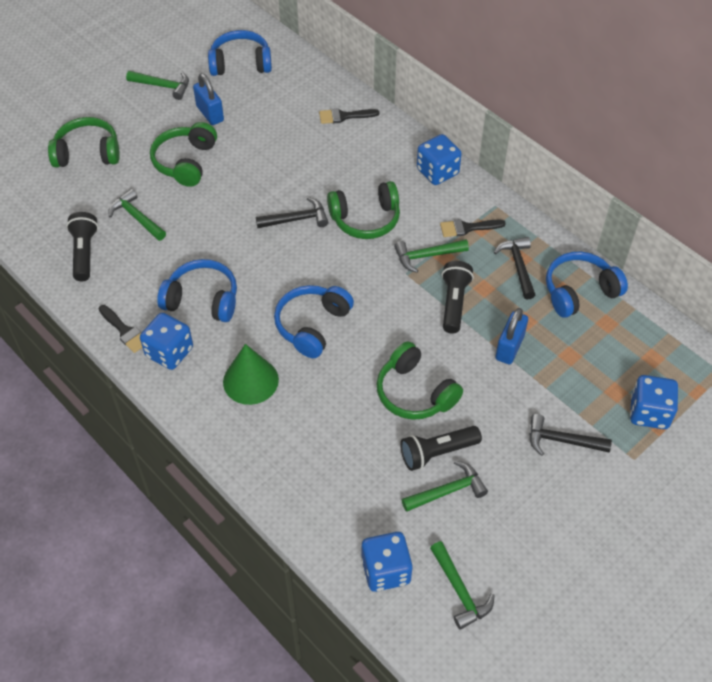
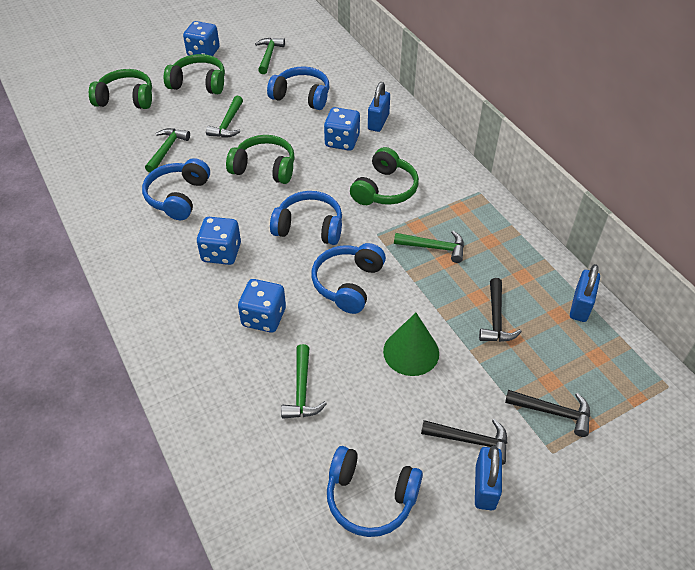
black brush: [99,305,142,353] [319,108,379,124] [440,219,506,237] = 3 -> none = 0
black flashlight: [66,212,98,281] [400,426,482,471] [442,261,474,334] = 3 -> none = 0
blue headphones: [157,259,237,322] [208,30,272,76] [274,285,354,358] [546,252,628,318] = 4 -> [142,158,210,220] [267,67,329,110] [270,191,342,245] [312,243,386,314] [327,446,423,537] = 5
blue padlock: [193,73,224,125] [495,308,528,364] = 2 -> [368,82,390,132] [475,446,502,511] [570,264,600,322] = 3

